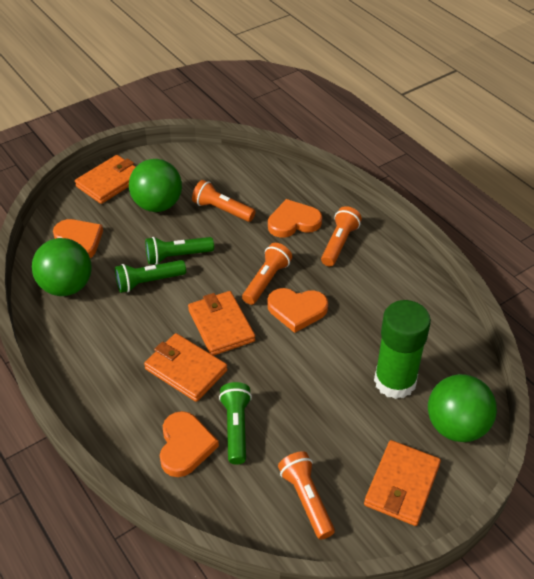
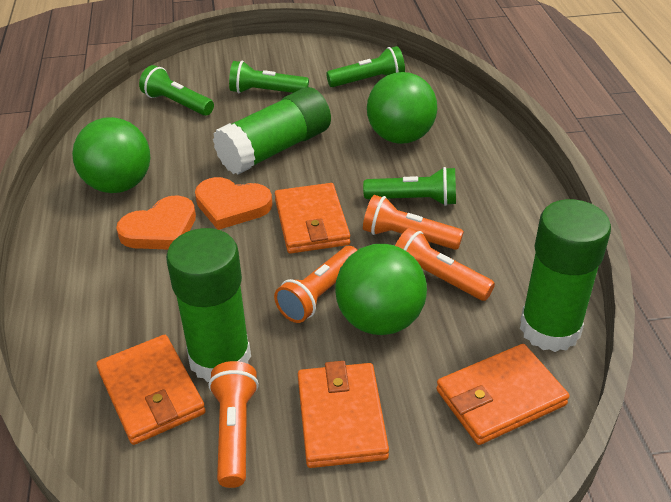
green flashlight: [115,260,186,293] [145,237,214,265] [219,382,252,465] = 3 -> [139,65,214,116] [229,61,309,93] [326,46,405,87] [363,167,456,206] = 4
green glue stick: [374,300,431,399] = 1 -> [166,228,251,382] [213,87,331,175] [520,199,611,352] = 3
orange heart: [53,219,103,258] [160,411,219,477] [267,288,328,333] [268,199,322,238] = 4 -> [116,196,196,249] [195,177,272,230] = 2

